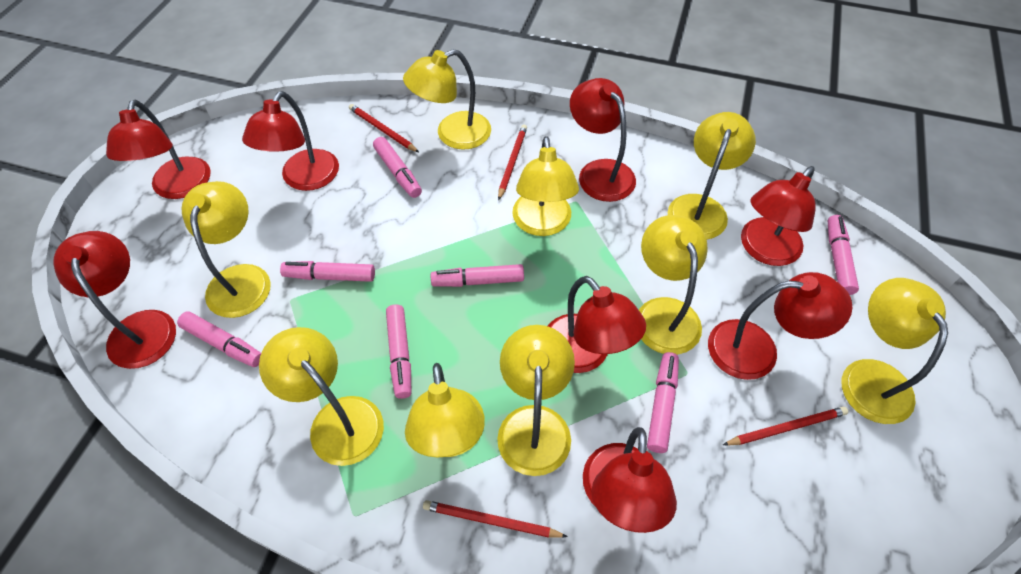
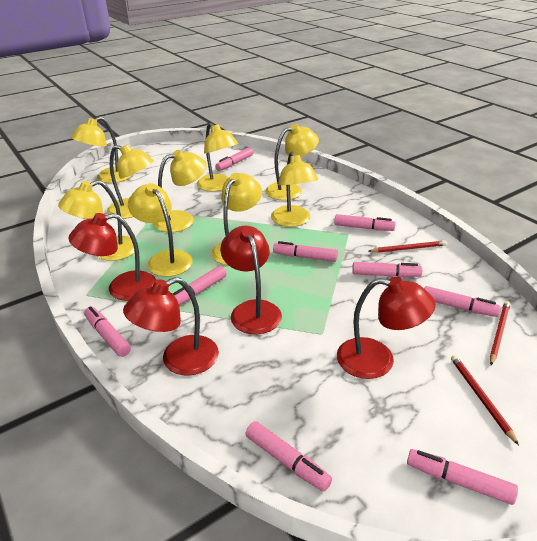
pink marker: [177,312,261,367] [280,261,375,282] [373,137,422,198] [386,304,411,399] [431,264,524,287] [647,352,679,453] [828,215,859,295] = 7 -> [84,306,131,357] [173,266,226,305] [215,147,253,171] [246,421,332,491] [273,241,338,262] [334,214,396,231] [352,262,422,277] [407,449,518,505] [424,286,501,317] = 9
red lamp: [53,231,176,369] [106,100,211,199] [242,91,339,191] [548,276,646,373] [570,78,636,202] [583,427,677,533] [708,272,853,380] [741,166,816,266] = 8 -> [68,213,156,301] [123,277,219,376] [220,226,282,334] [337,276,436,379] = 4
red pencil: [349,104,419,152] [423,500,568,538] [498,125,527,200] [723,406,848,446] = 4 -> [369,240,446,253] [451,355,519,445] [490,301,510,365] = 3

